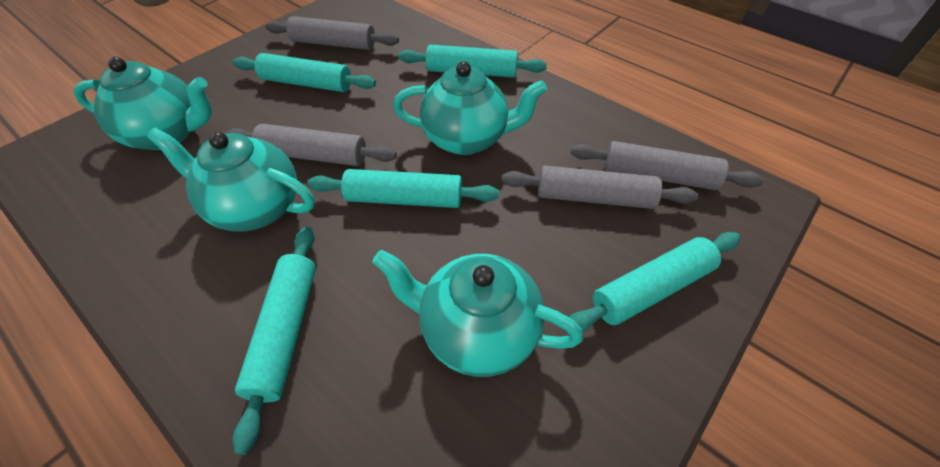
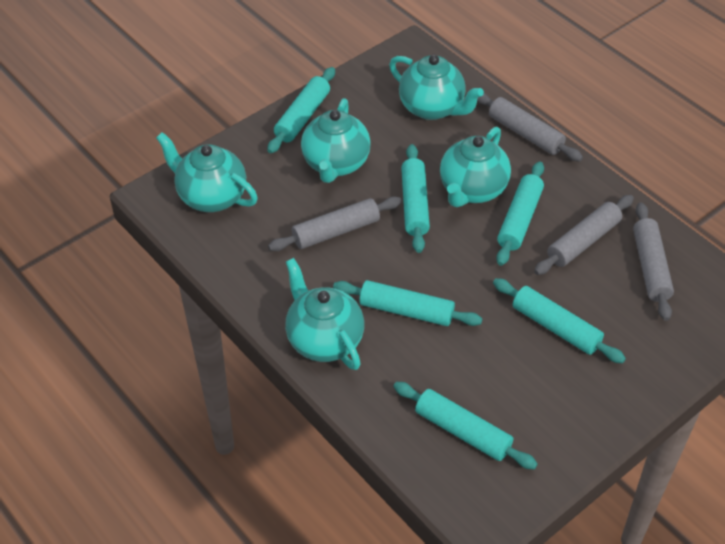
turquoise rolling pin: [233,53,376,92] [233,226,316,455] [307,169,499,208] [399,45,547,78] [566,232,740,333] = 5 -> [267,67,335,153] [333,280,482,326] [393,382,538,469] [401,144,430,253] [493,278,626,363] [496,161,544,266] = 6
turquoise teapot: [74,57,212,150] [147,128,315,232] [372,250,583,377] [393,61,547,155] = 4 -> [156,132,258,212] [285,258,364,370] [301,98,371,183] [389,55,484,120] [440,127,511,207] = 5

